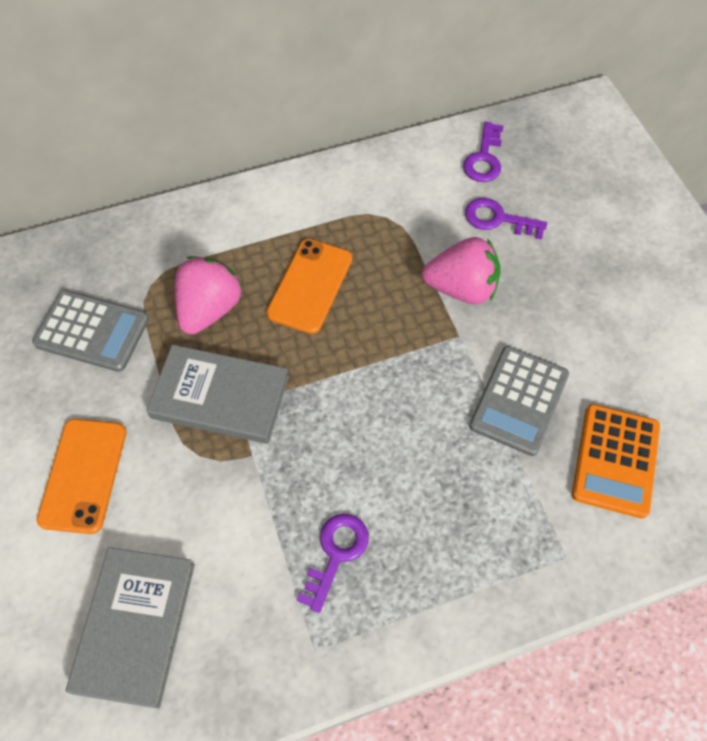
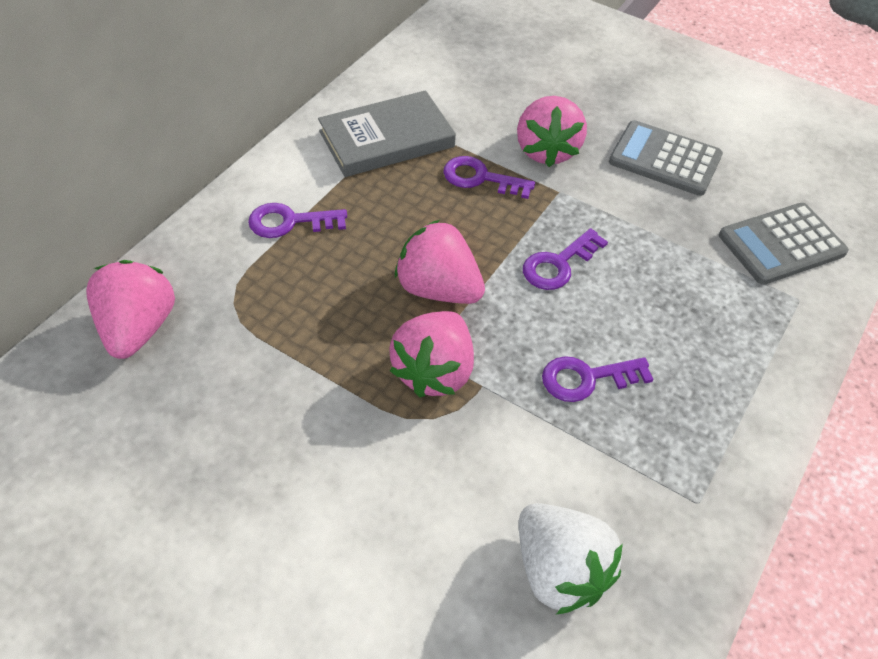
grey book: [66,547,195,709] [146,345,289,444] = 2 -> [318,90,456,177] = 1
orange calculator: [572,404,660,519] = 1 -> none = 0
orange phone: [37,419,126,534] [266,239,352,334] = 2 -> none = 0
pink strawberry: [175,256,242,335] [422,237,501,304] = 2 -> [86,260,175,359] [389,311,474,397] [395,220,485,304] [517,96,587,167] = 4
purple key: [297,514,369,613] [463,122,503,182] [465,198,547,239] = 3 -> [248,203,347,238] [443,156,535,199] [523,228,608,290] [542,356,654,402] = 4
white strawberry: none = 0 -> [519,503,623,614] = 1

